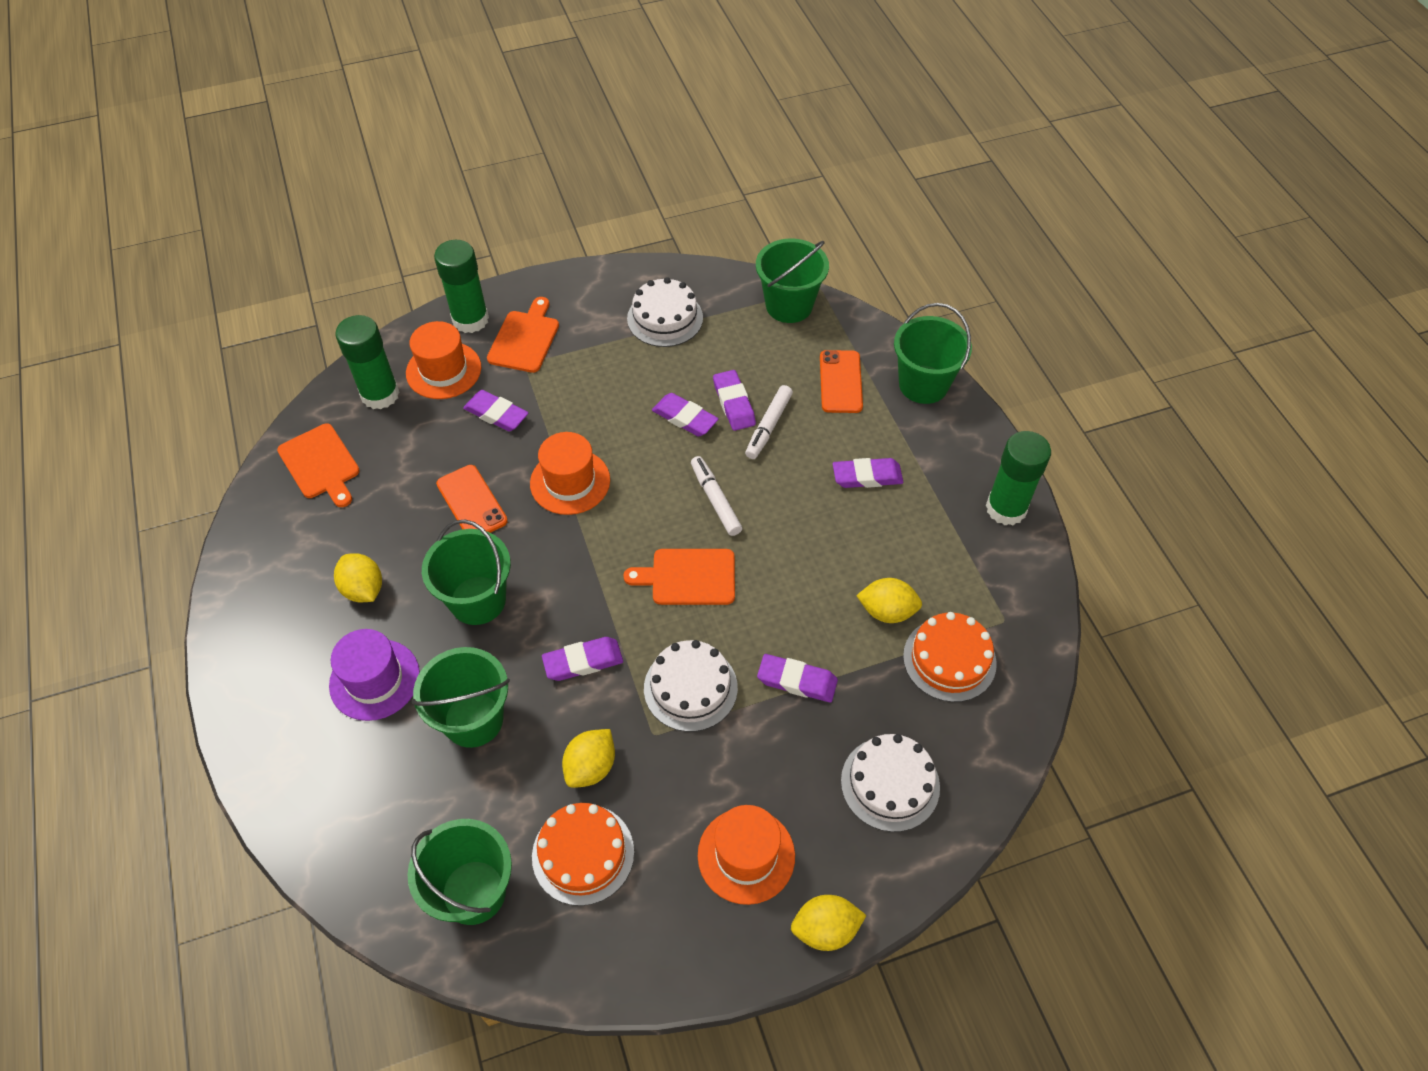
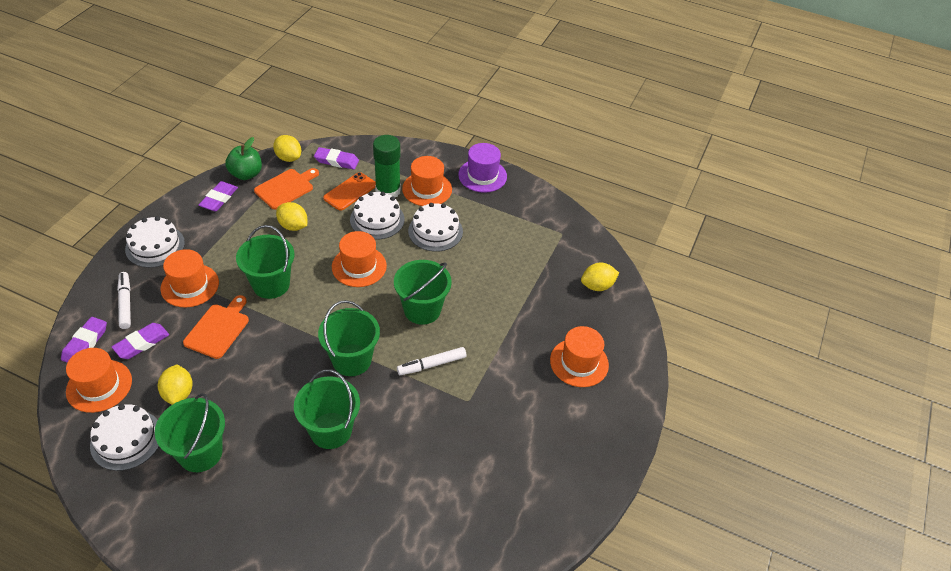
green apple: none = 0 -> [225,137,262,180] = 1
green glue stick: [336,315,400,410] [434,240,489,333] [986,431,1051,525] = 3 -> [373,135,401,197] = 1
orange cake: [532,803,634,906] [903,612,997,702] = 2 -> none = 0
orange cutting board: [277,424,360,507] [487,297,559,373] [623,549,735,605] = 3 -> [183,295,249,359] [254,168,319,209] = 2
orange hat: [406,321,481,399] [530,432,610,515] [698,805,795,905] = 3 -> [66,348,132,413] [160,249,219,307] [332,231,387,287] [402,156,452,206] [550,326,609,387] = 5
orange phone: [436,465,508,533] [820,350,863,413] = 2 -> [323,172,376,211] = 1
purple eraser: [463,390,528,432] [542,637,623,681] [652,393,719,436] [713,370,756,431] [757,654,838,702] [833,458,903,488] = 6 -> [61,317,107,363] [112,323,169,359] [199,181,238,211] [314,147,359,170] = 4
white cake: [627,277,703,347] [644,640,738,732] [841,734,940,832] = 3 -> [90,404,159,471] [125,216,185,268] [350,192,405,240] [408,203,463,252] = 4

